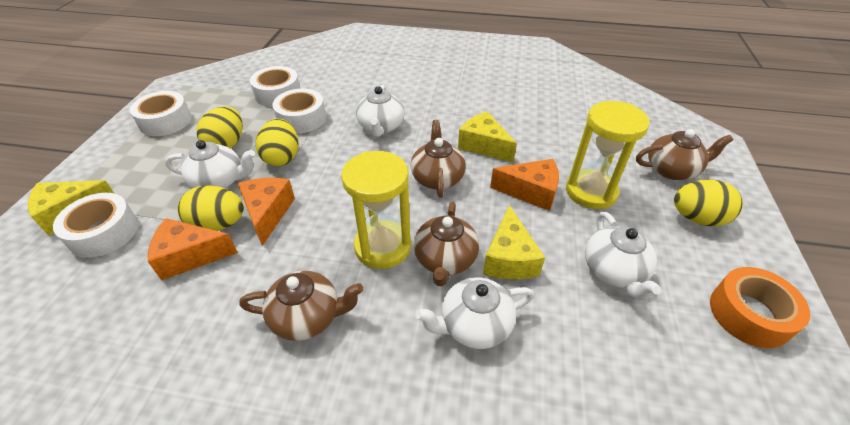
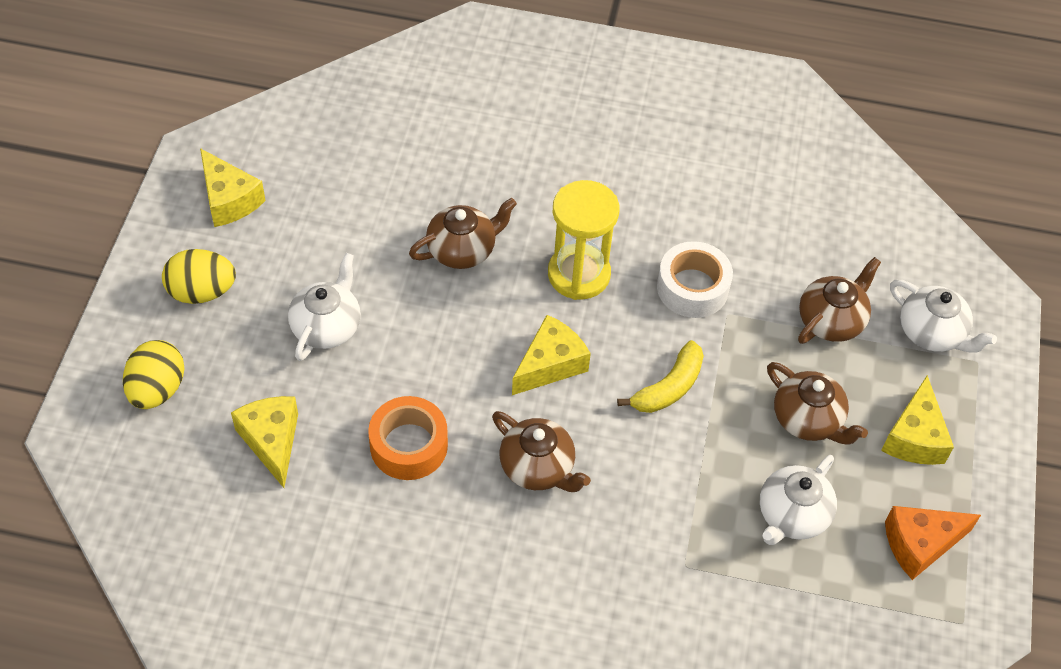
orange cheese: [148,218,238,280] [238,178,295,246] [490,159,559,211] = 3 -> [885,506,981,580] = 1
white tape: [53,193,138,258] [130,91,191,136] [250,66,300,107] [272,89,326,133] = 4 -> [657,241,733,318] = 1
white teapot: [165,140,255,188] [356,85,405,137] [415,277,534,349] [585,212,661,300] = 4 -> [288,253,361,361] [760,455,837,545] [890,280,997,353] = 3
yellow banana: none = 0 -> [617,340,704,413] = 1
yellow cheese: [28,180,115,236] [458,111,517,162] [483,205,545,280] = 3 -> [200,148,266,227] [231,396,298,488] [512,315,591,395] [881,375,954,465] = 4
yellow egg: [178,185,244,231] [197,106,243,149] [256,119,299,166] [674,179,743,226] = 4 -> [123,340,185,409] [162,249,236,304] = 2
yellow hourglass: [341,151,411,269] [566,101,650,209] = 2 -> [548,180,619,300] = 1

